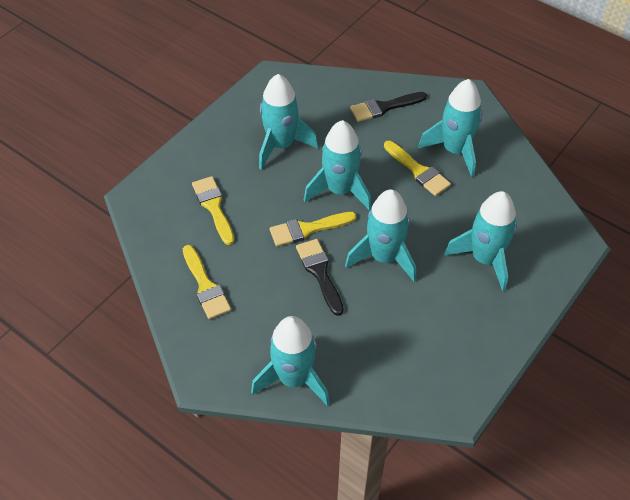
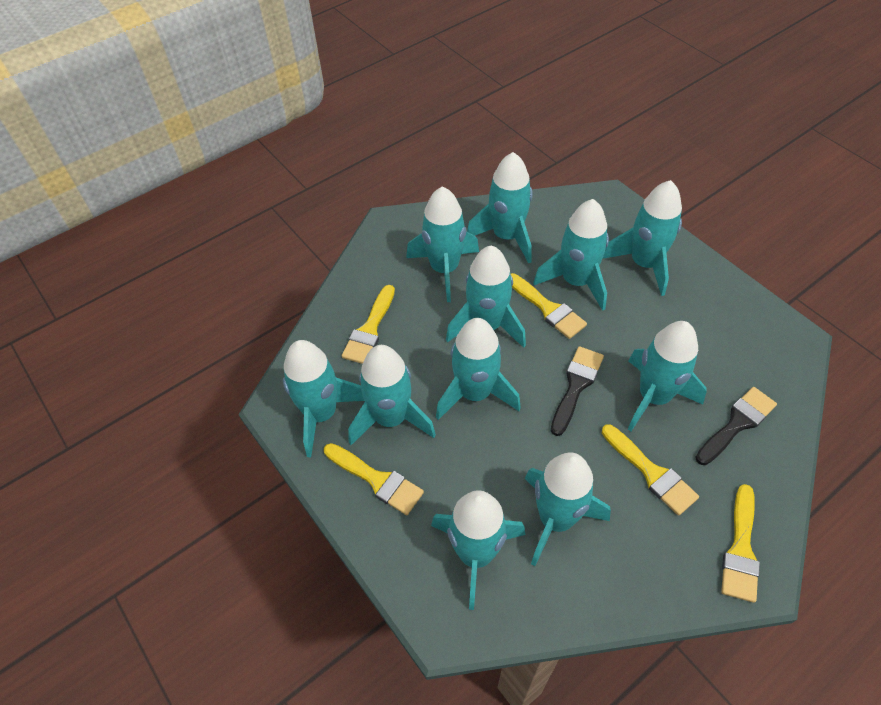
turquoise rocket: [251,316,330,406] [259,74,318,170] [304,120,371,211] [345,189,416,282] [418,79,482,177] [444,191,517,292] = 6 -> [283,340,364,457] [348,345,436,445] [406,186,479,302] [431,490,525,610] [436,318,521,420] [446,246,526,348] [467,152,533,264] [525,453,611,566] [533,199,609,311] [603,180,682,296] [628,321,707,431] = 11
yellow brush: [183,245,231,319] [192,176,234,245] [270,212,356,246] [384,141,451,196] = 4 -> [324,443,424,515] [342,285,395,364] [510,273,587,339] [602,424,699,516] [721,484,760,603] = 5

